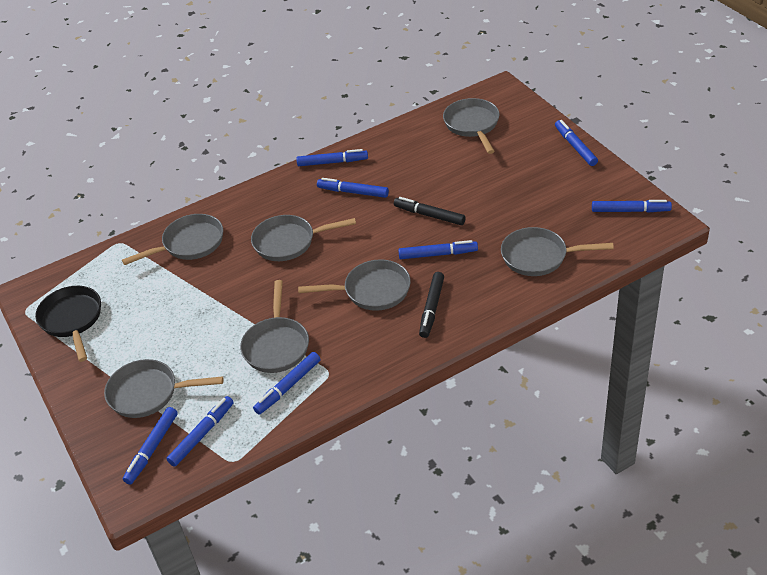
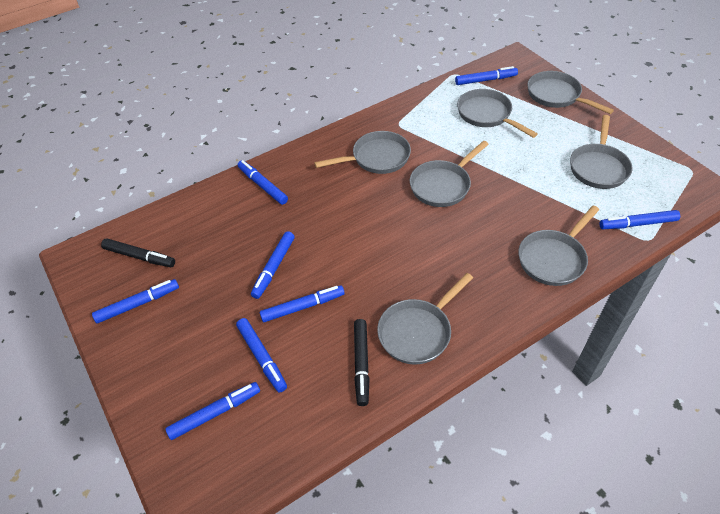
black pan: [35,286,101,362] = 1 -> none = 0

